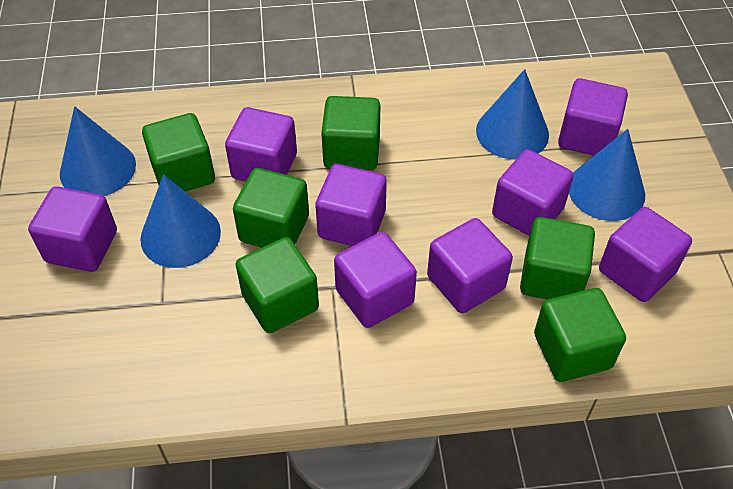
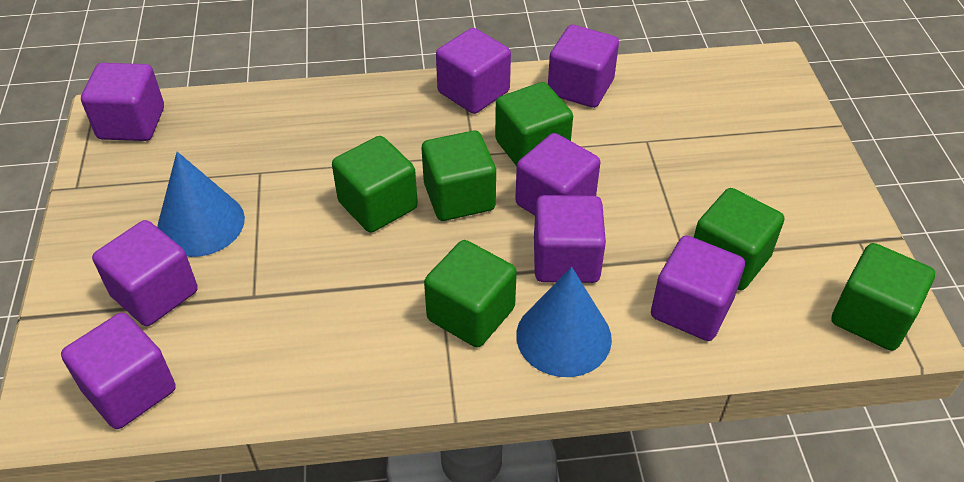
blue cone: [60,106,136,196] [140,175,221,268] [476,69,549,160] [569,129,645,221] = 4 -> [157,152,245,257] [516,267,612,377] = 2

